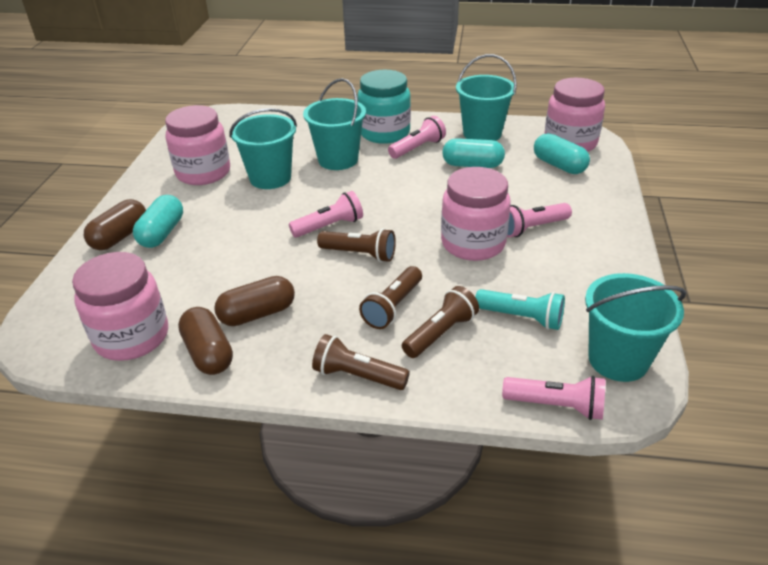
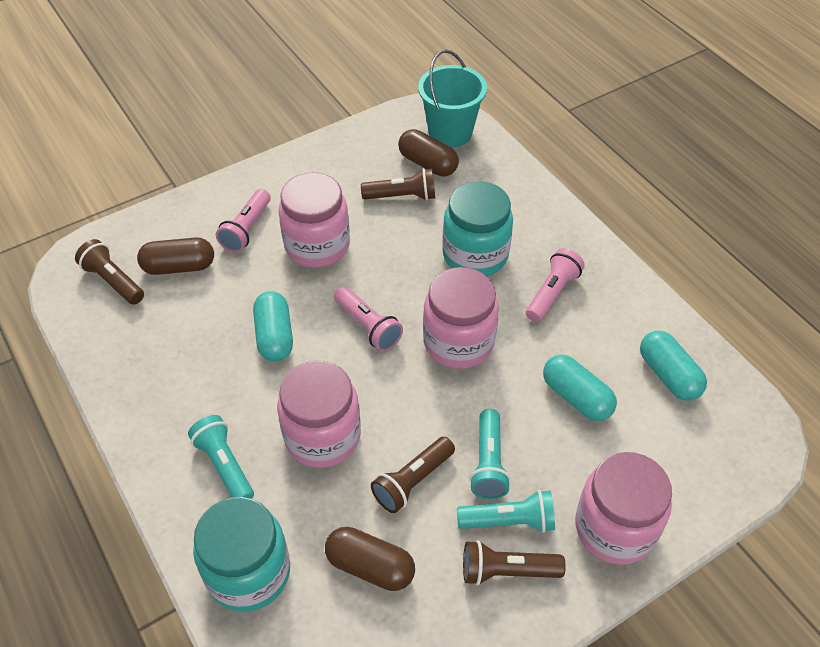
pink flashlight: [289,191,363,238] [388,116,446,159] [502,376,605,420] [507,203,572,237] = 4 -> [216,189,271,252] [334,286,403,351] [526,248,585,322] = 3
turquoise bucket: [229,108,297,189] [303,78,366,170] [456,54,517,141] [585,273,686,382] = 4 -> [418,49,487,147] = 1
turquoise flashlight: [475,289,565,330] = 1 -> [188,415,254,499] [457,490,555,533] [469,409,511,499] = 3
turquoise jar: [357,70,411,144] = 1 -> [193,497,290,612] [442,181,513,276] = 2

